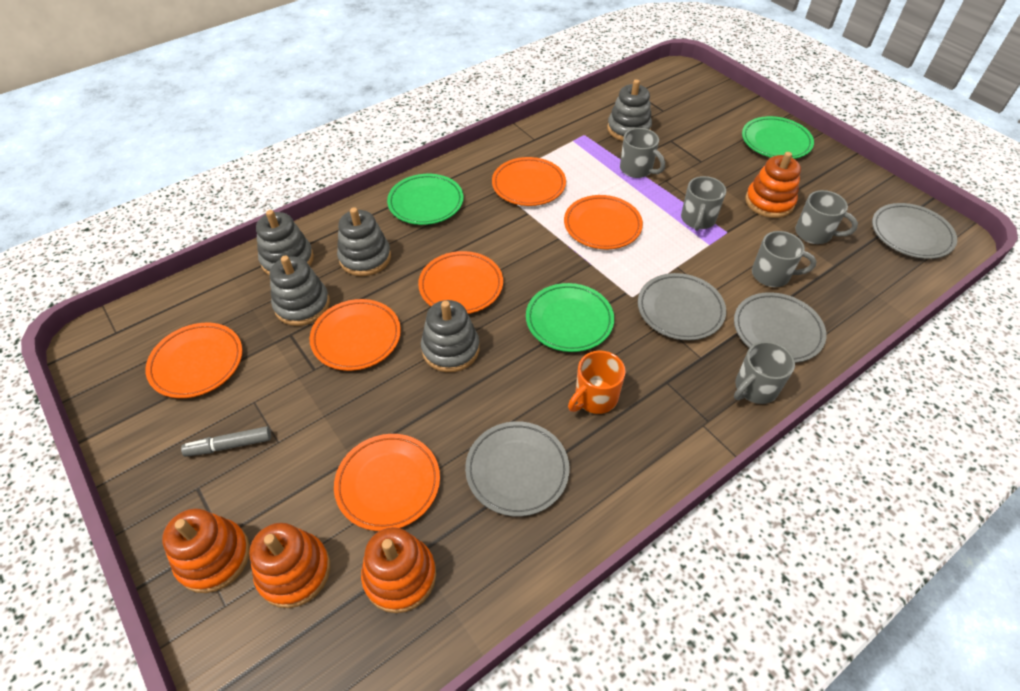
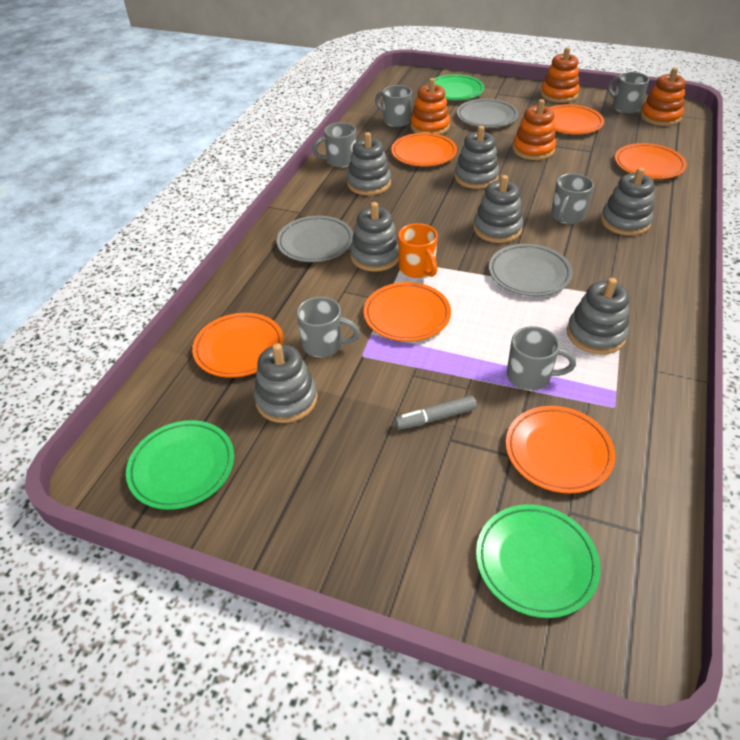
grey mug: [620,128,665,178] [681,176,726,231] [734,341,795,404] [752,231,816,287] [795,190,858,244] = 5 -> [297,297,360,357] [312,122,356,168] [375,85,412,127] [507,326,576,391] [551,173,594,224] [608,72,649,114] = 6
grey plate: [465,421,570,517] [638,273,726,340] [734,292,826,363] [872,203,957,259] = 4 -> [277,216,353,262] [457,99,519,128] [489,244,573,296] = 3
grey stacking toy: [256,210,314,276] [270,256,330,326] [337,207,391,276] [421,300,479,372] [607,79,652,141] = 5 -> [254,343,318,423] [347,132,391,195] [350,202,399,272] [454,126,499,189] [473,175,523,243] [567,278,629,355] [601,168,655,236] = 7

